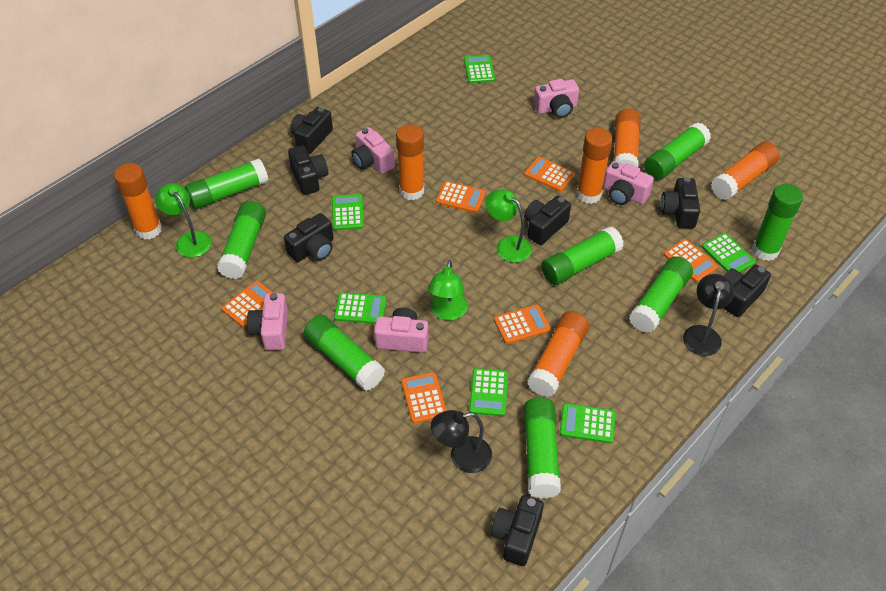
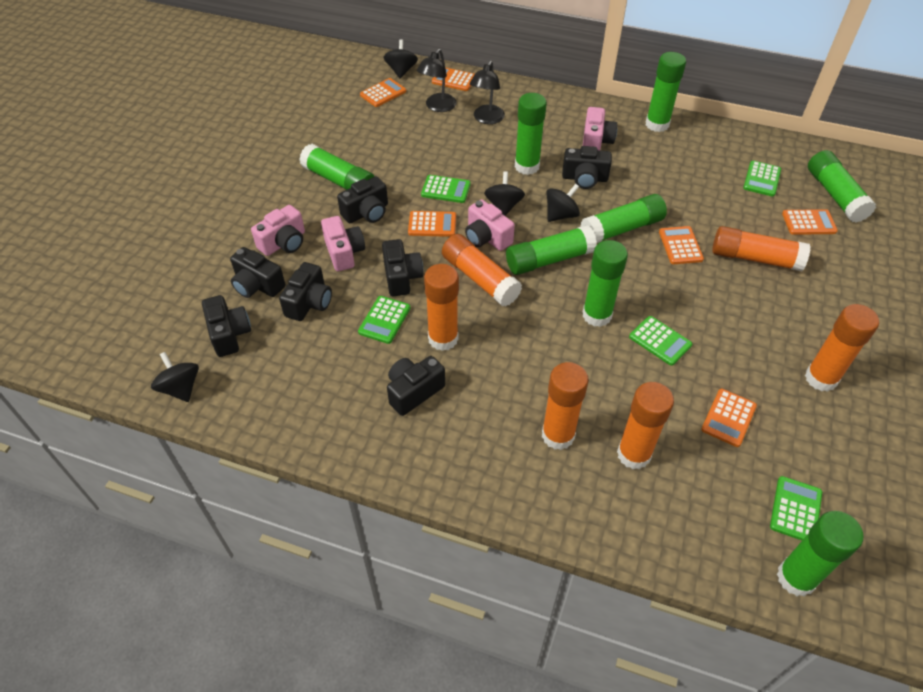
black spinning top: none = 0 -> [151,352,199,402] [384,39,418,78] [484,171,525,216] [547,184,580,222] = 4
green calculator: [332,194,364,230] [334,292,386,324] [464,55,495,83] [469,368,508,416] [560,403,615,443] [702,233,756,272] = 6 -> [358,296,410,344] [421,175,471,203] [629,316,692,366] [743,161,781,197] [770,476,822,540] = 5
green lamp: [155,183,211,257] [428,260,468,320] [486,189,532,263] = 3 -> none = 0
pink camera: [247,293,288,350] [351,127,395,174] [374,307,429,353] [534,79,579,118] [603,161,654,205] = 5 -> [251,205,305,256] [321,216,365,271] [465,199,515,251] [583,107,617,150] = 4

